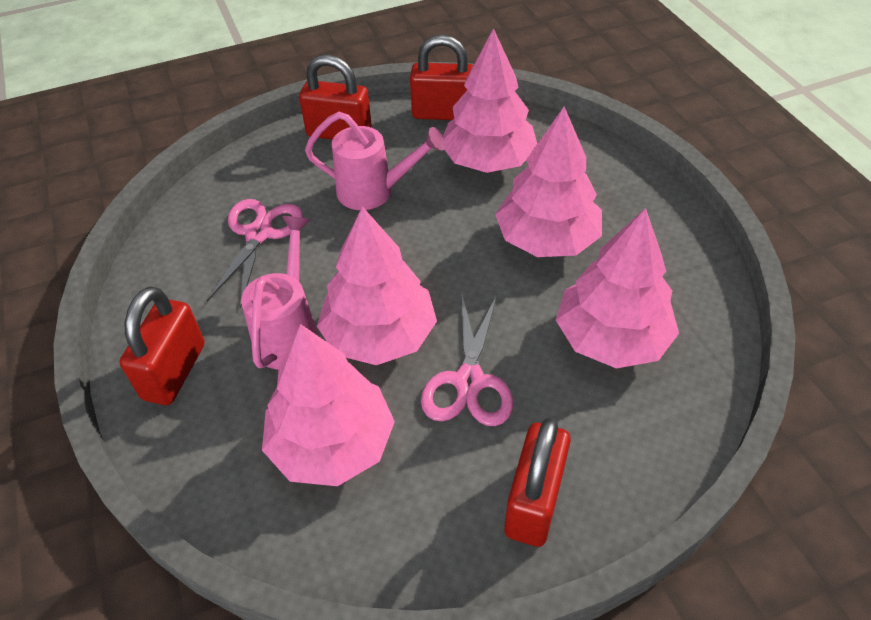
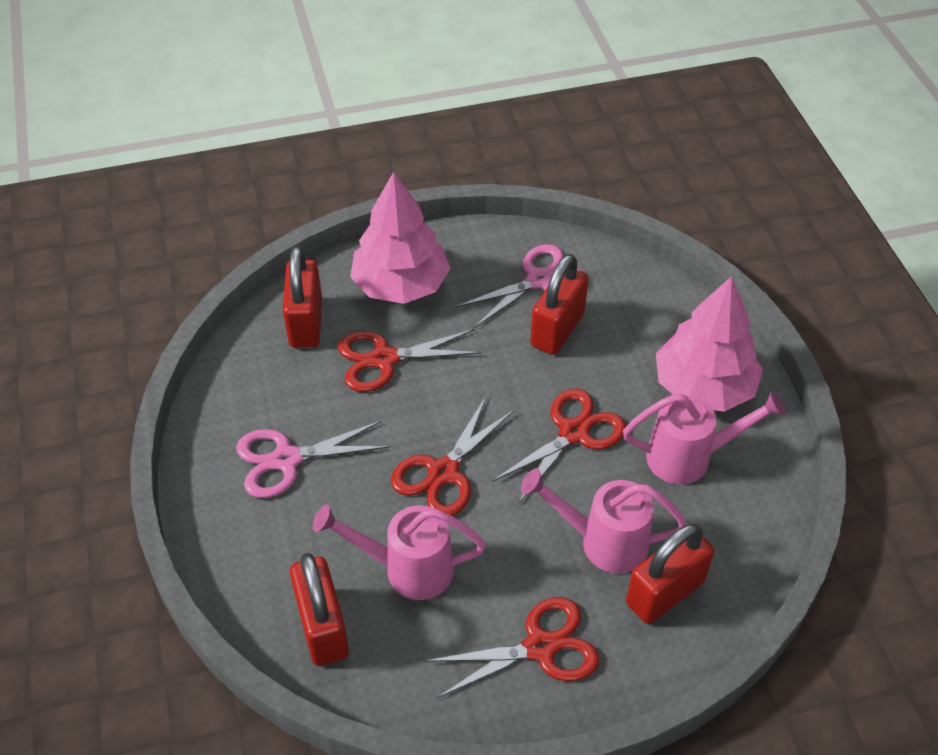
pink tree: [262,324,395,486] [317,206,437,365] [443,28,537,173] [495,107,602,257] [556,208,679,368] = 5 -> [350,172,450,304] [656,276,763,412] = 2
pink watering can: [241,216,319,370] [305,112,446,210] = 2 -> [313,504,486,600] [521,469,687,574] [623,391,786,485] = 3
red scissors: none = 0 -> [338,329,482,392] [391,396,515,516] [425,597,600,698] [492,388,626,504] = 4

